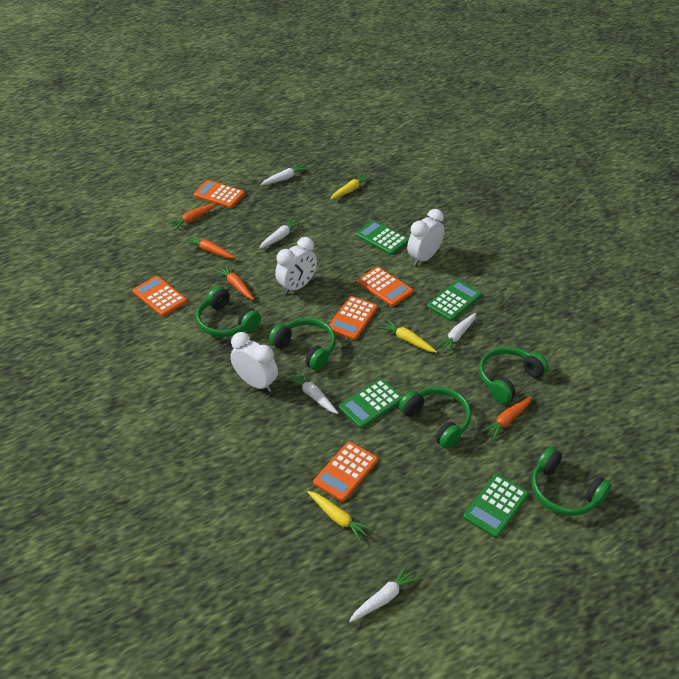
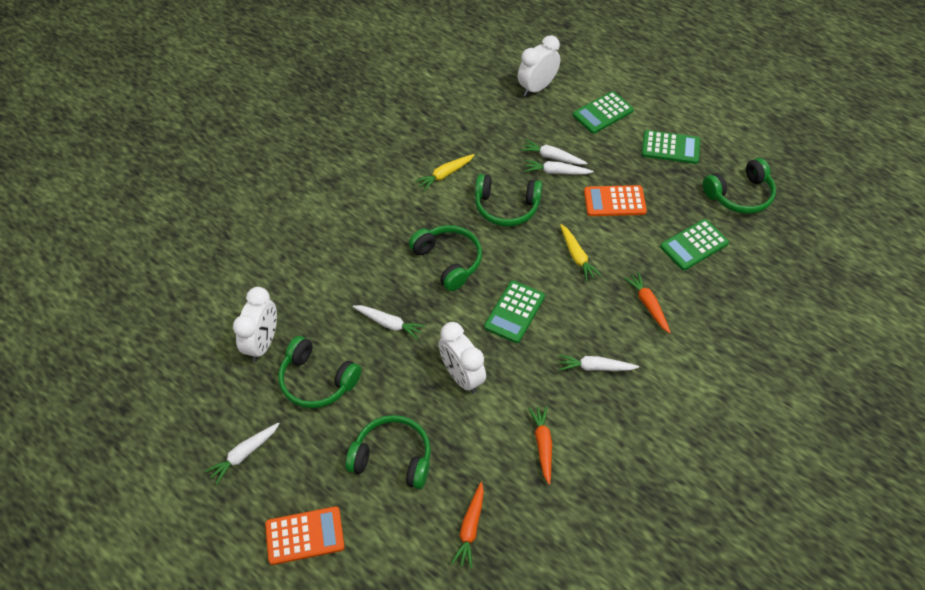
orange calculator: [133,276,187,317] [193,180,245,208] [313,441,378,502] [329,296,378,340] [357,267,413,307] = 5 -> [265,506,345,565] [584,185,647,216] = 2
orange carrot: [168,203,217,230] [184,235,235,258] [214,265,254,300] [481,396,532,440] = 4 -> [451,482,484,569] [528,406,552,485] [624,272,671,333] = 3
yellow carrot: [307,491,372,541] [330,173,371,200] [379,319,437,352] = 3 -> [415,154,475,191] [560,224,602,281] = 2

